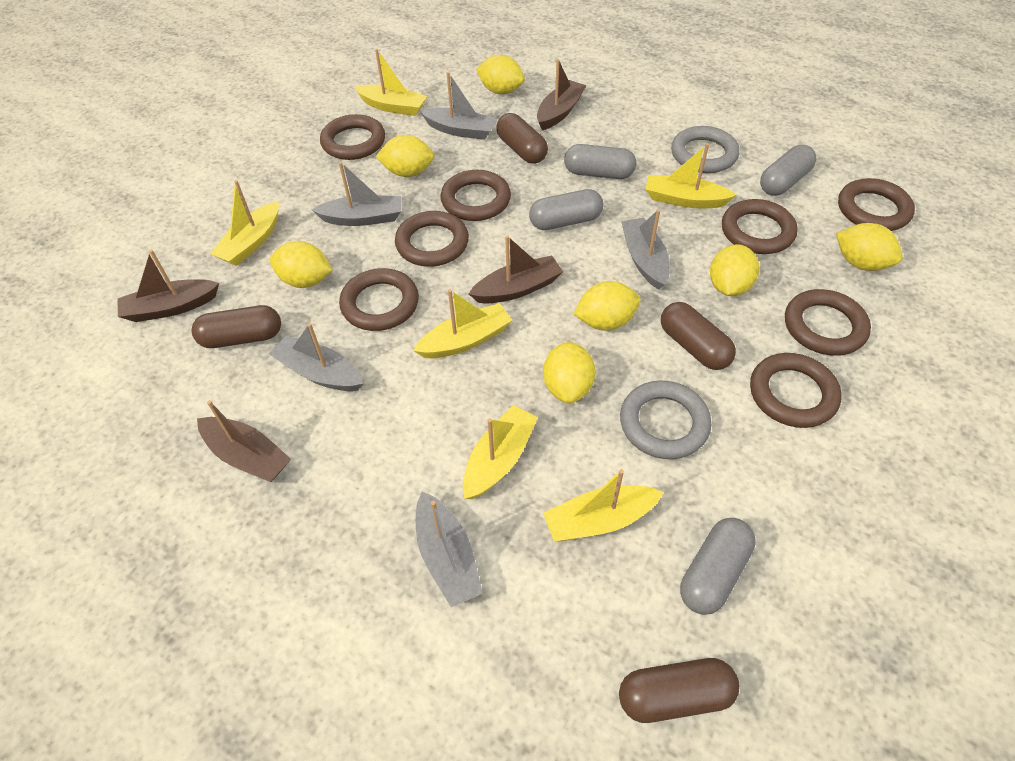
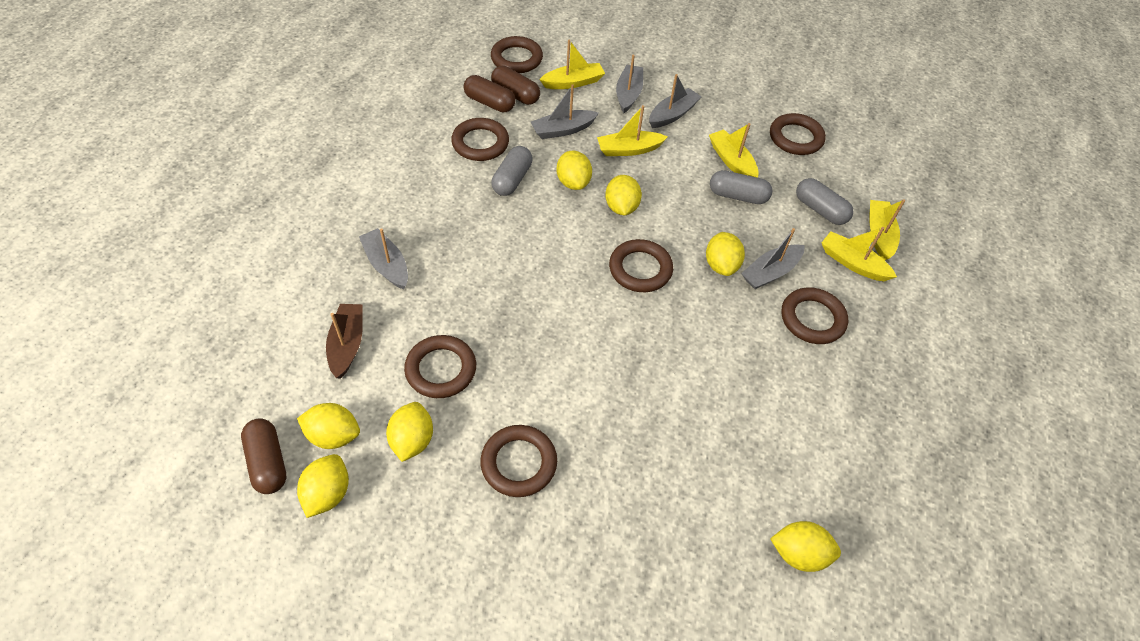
brown boat: [117,250,219,322] [197,400,291,482] [469,235,563,304] [537,59,586,130] = 4 -> [326,304,363,378] = 1
brown capsule: [191,305,281,348] [496,113,548,164] [619,658,739,723] [661,302,736,370] = 4 -> [241,418,286,494] [463,75,515,112] [491,66,540,105] = 3
brown ring: [320,114,385,160] [339,268,419,331] [395,211,469,267] [440,170,511,221] [722,199,798,254] [750,353,841,428] [785,289,871,356] [838,178,915,231] = 8 -> [404,335,476,398] [451,118,509,161] [480,425,557,497] [491,36,543,73] [609,239,673,292] [770,113,826,155] [781,287,848,344] = 7
grey capsule: [529,189,603,230] [564,144,636,179] [680,518,756,615] [760,145,816,196] = 4 -> [491,146,533,196] [710,170,772,204] [796,178,854,225] = 3
grey ring: [620,381,711,459] [671,126,739,173] = 2 -> none = 0
yellow boat: [210,180,279,266] [354,49,428,116] [413,289,512,358] [463,405,538,499] [543,469,663,542] [646,143,736,208] = 6 -> [539,39,605,89] [597,105,668,156] [709,123,759,178] [821,227,897,281] [869,199,905,261] = 5

